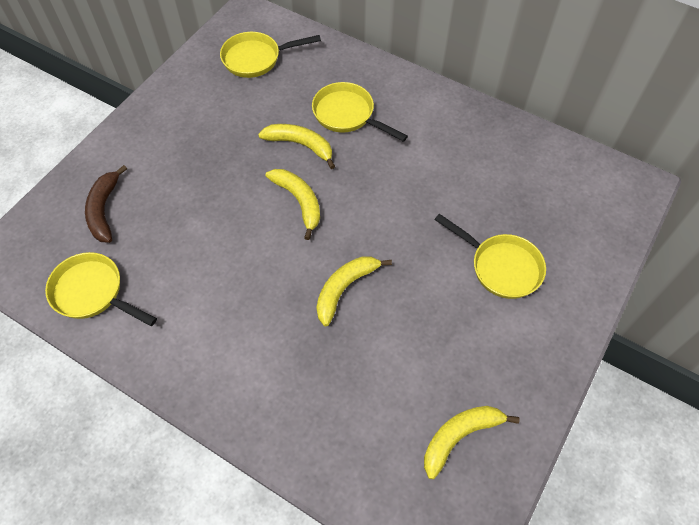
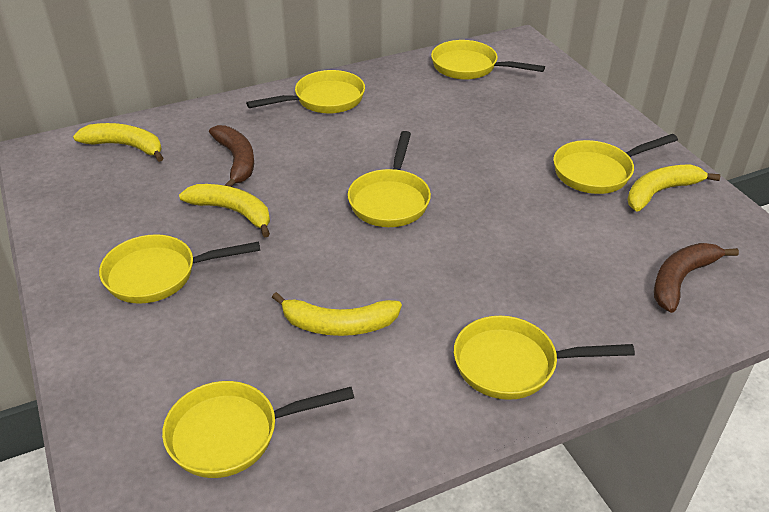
brown banana: [85,165,127,243] = 1 -> [209,125,254,187] [654,243,739,313] = 2
yellow pan: [45,252,157,326] [220,32,321,78] [312,82,408,142] [435,214,546,299] = 4 -> [99,234,260,304] [162,381,354,478] [246,70,365,114] [348,131,431,227] [431,40,545,80] [454,316,635,400] [553,134,678,194] = 7

